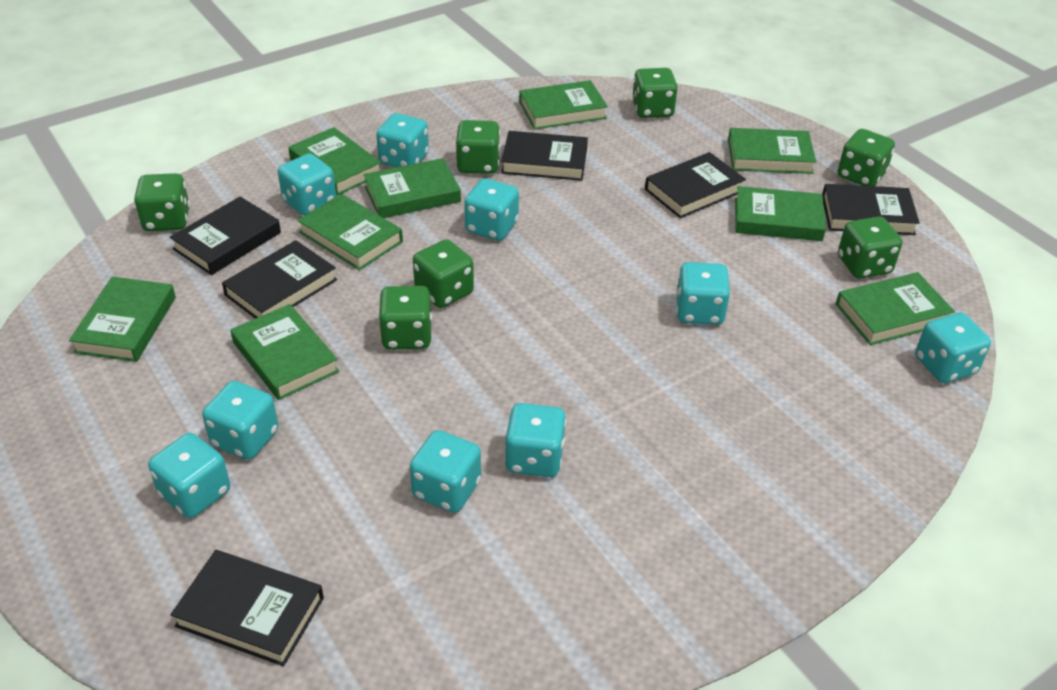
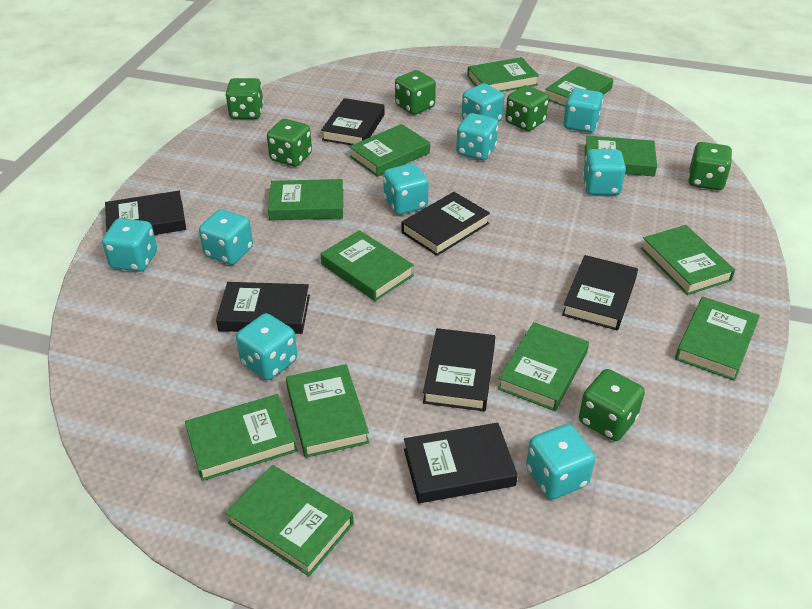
black book: [170,197,281,275] [170,550,324,666] [222,240,337,319] [501,131,588,181] [645,152,746,218] [823,184,920,235] = 6 -> [105,191,186,235] [216,282,310,334] [321,98,385,145] [401,192,490,256] [404,423,518,503] [423,328,495,411] [562,255,638,330] = 7
green book: [69,277,176,362] [230,304,339,400] [288,127,381,196] [297,194,403,270] [363,158,461,218] [519,80,608,130] [728,128,816,174] [735,186,826,241] [836,272,955,345] = 9 -> [185,394,298,481] [225,465,354,576] [268,179,343,220] [286,364,369,458] [321,230,414,301] [349,124,430,177] [467,57,539,92] [498,322,589,411] [545,66,613,107] [585,136,657,176] [641,225,735,295] [675,297,760,381] = 12
green dice: [134,173,190,231] [378,286,432,350] [413,239,474,308] [455,120,500,174] [632,68,678,118] [838,129,895,186] [838,216,902,279] = 7 -> [225,78,264,119] [267,119,312,166] [395,70,436,115] [505,85,549,131] [579,369,645,441] [688,142,732,190] = 6

